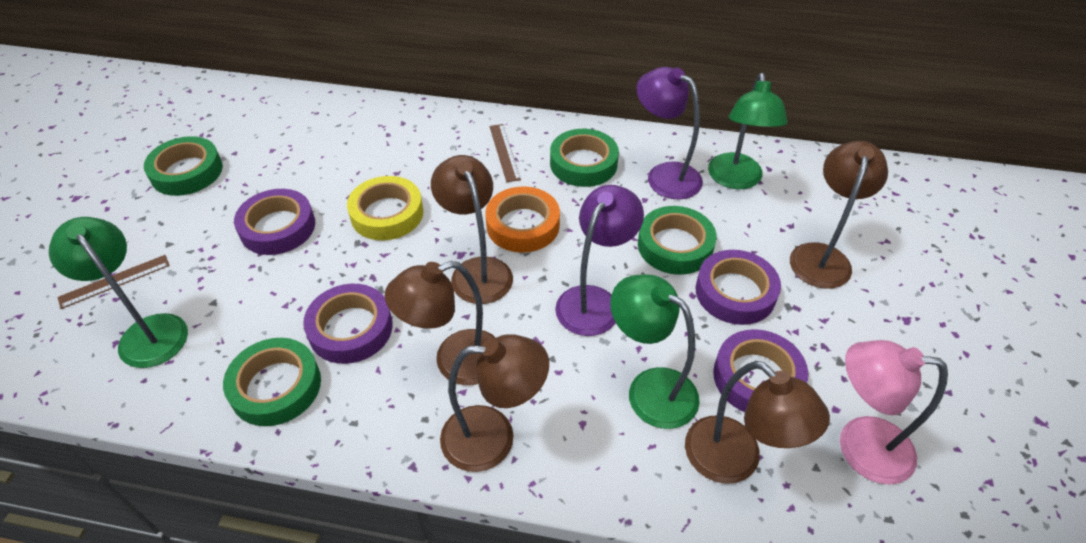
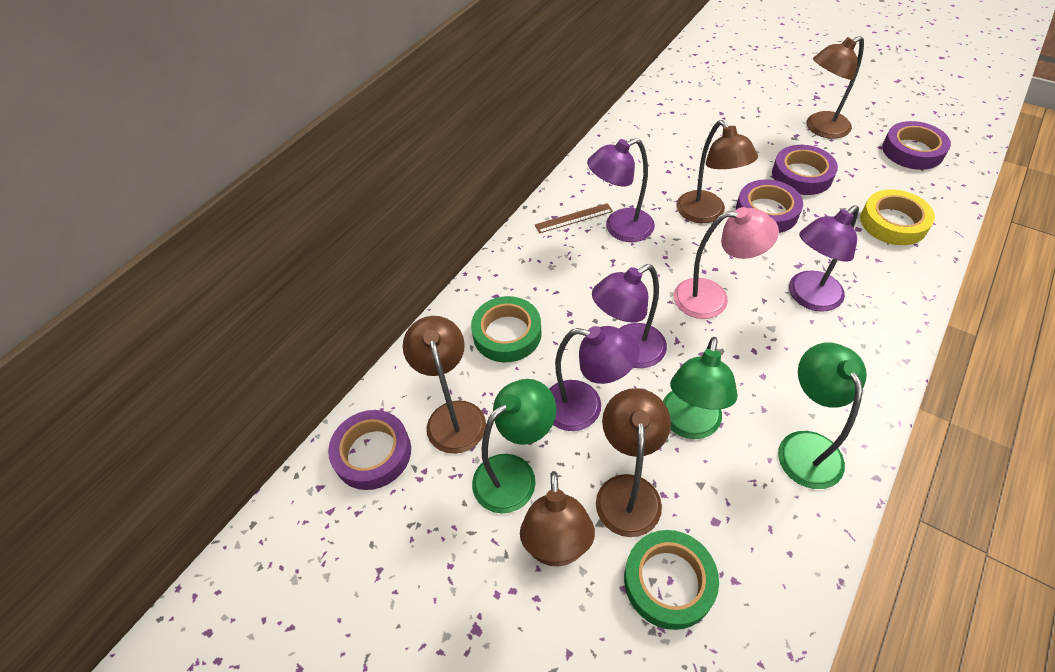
brown ruler: [58,255,170,309] [489,124,521,182] = 2 -> [535,203,613,233] = 1
green tape: [144,136,223,196] [223,338,321,426] [550,129,619,187] [638,206,717,275] = 4 -> [471,296,542,362] [624,530,719,630] = 2
orange tape: [486,187,560,253] = 1 -> none = 0
purple lamp: [555,185,644,336] [637,67,703,200] = 2 -> [549,326,639,431] [587,138,655,242] [592,264,667,368] [789,205,859,312] = 4

